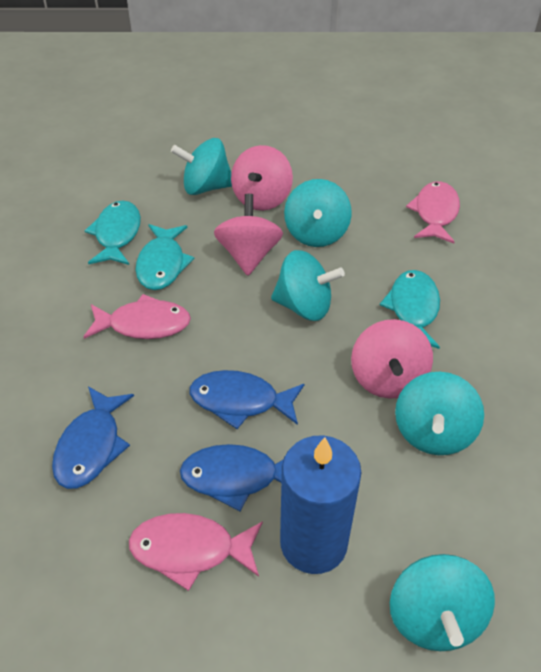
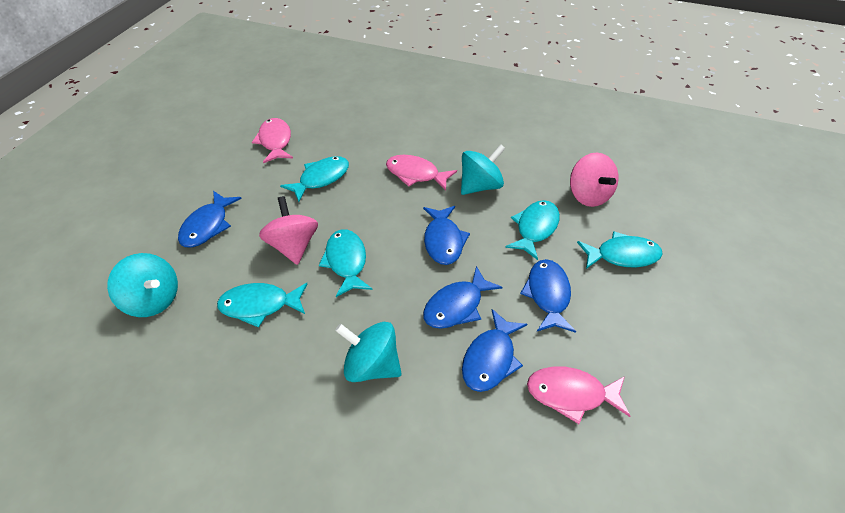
blue candle: [280,435,361,574] = 1 -> none = 0
blue fish: [52,386,134,489] [180,444,284,511] [190,370,304,429] = 3 -> [178,191,242,248] [423,206,470,265] [423,266,503,329] [462,309,528,392] [520,259,576,333] = 5
pink spinning top: [214,194,283,276] [231,145,293,211] [351,319,433,399] = 3 -> [259,196,318,265] [570,153,619,207] = 2
turquoise fish: [85,201,141,265] [136,224,194,290] [380,270,440,349] = 3 -> [217,283,307,328] [280,156,349,202] [319,229,372,297] [505,200,560,260] [577,231,663,269] = 5
turquoise spinning top: [171,138,232,195] [271,250,345,321] [284,179,352,247] [390,554,495,651] [395,372,484,455] = 5 -> [107,253,178,317] [335,322,402,382] [461,144,506,195] = 3

